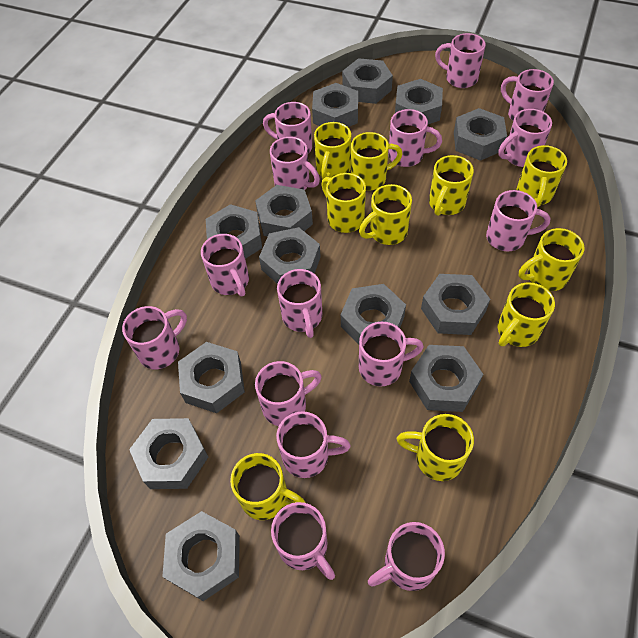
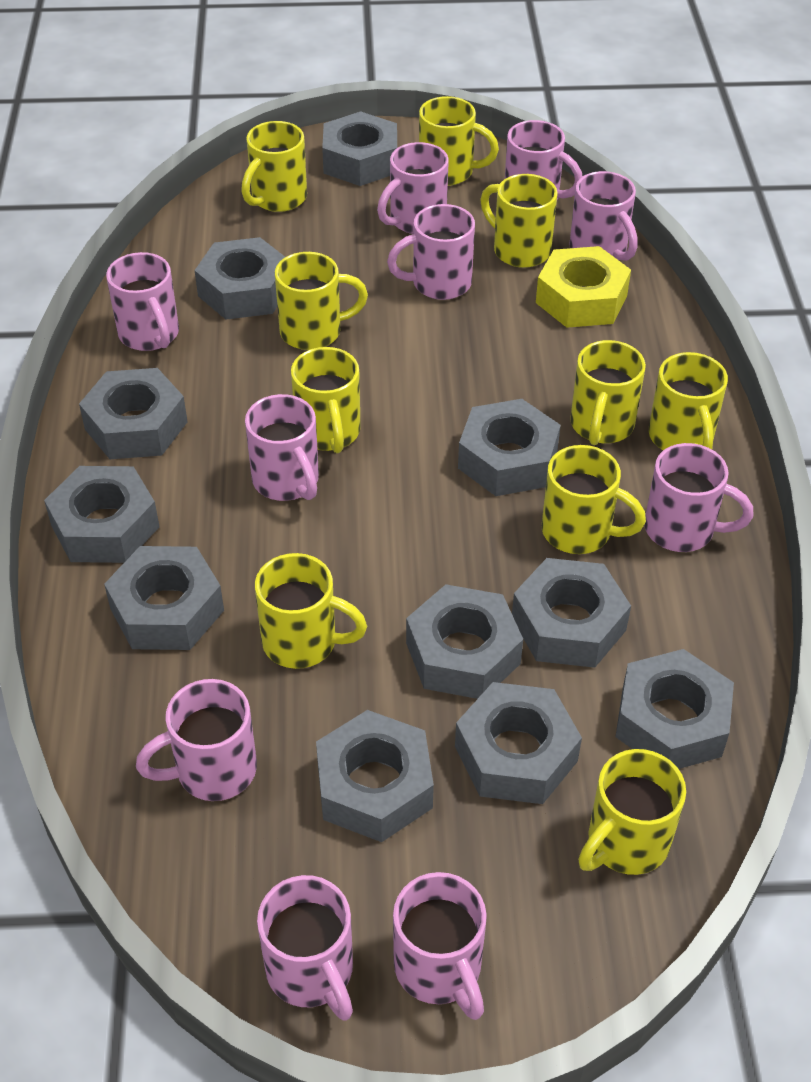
grey nut: [129,418,208,489] [162,511,240,601] [178,342,245,413] [206,204,262,259] [255,185,313,237] [259,227,321,284] [312,83,358,127] [341,284,406,345] [342,58,393,104] [395,79,443,124] [409,345,483,412] [421,274,490,335] [454,108,507,161] = 13 -> [44,466,160,563] [79,368,188,459] [104,546,224,650] [195,237,285,320] [316,710,434,842] [322,111,397,186] [406,584,523,699] [455,682,582,804] [458,399,561,496] [512,558,631,668] [615,649,734,769] = 11
pink mug: [122,306,187,369] [201,234,249,296] [255,361,322,426] [263,102,312,154] [270,137,320,190] [271,502,335,580] [276,411,351,478] [277,269,322,338] [359,322,424,386] [368,522,445,591] [388,109,442,167] [435,33,486,88] [486,190,550,251] [498,109,552,167] [501,69,554,121] = 15 -> [106,252,179,351] [136,679,257,801] [245,394,319,501] [257,875,353,1021] [377,142,449,234] [387,204,475,300] [393,872,487,1020] [505,120,582,200] [570,171,638,261] [644,443,754,552] = 10
yellow nut: none = 0 -> [536,246,631,328] = 1

